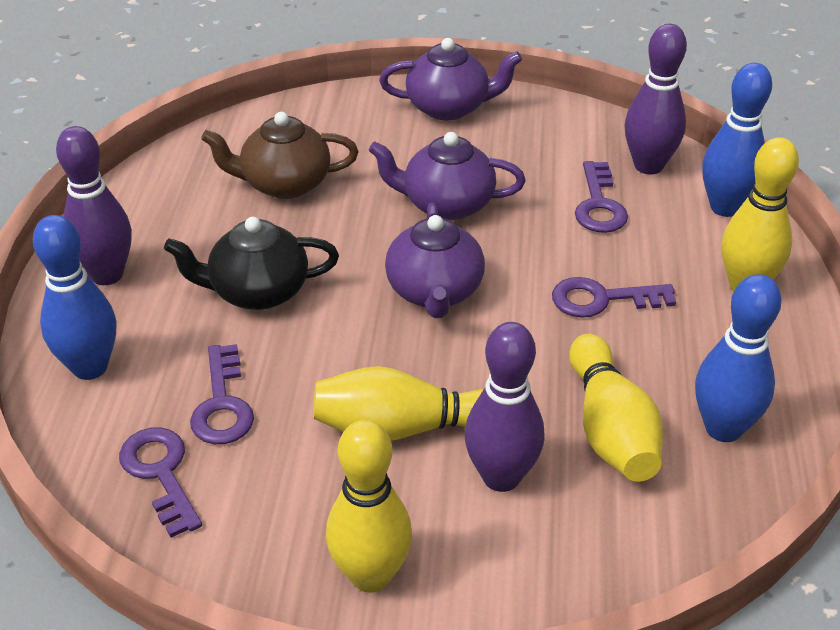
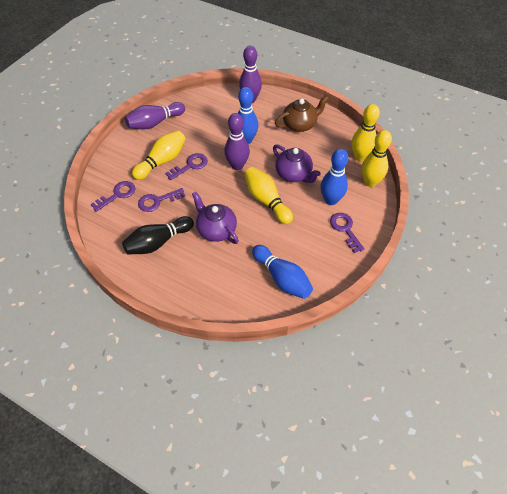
black bowling pin: none = 0 -> [122,216,194,255] = 1
black teapot: [164,217,339,310] = 1 -> none = 0
purple teapot: [369,132,526,220] [379,38,522,121] [385,203,485,318] = 3 -> [192,191,239,244] [273,144,320,183] = 2

